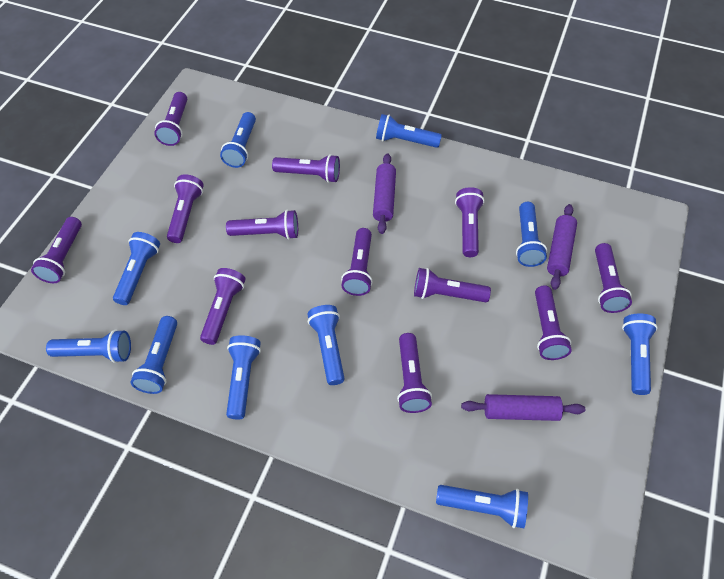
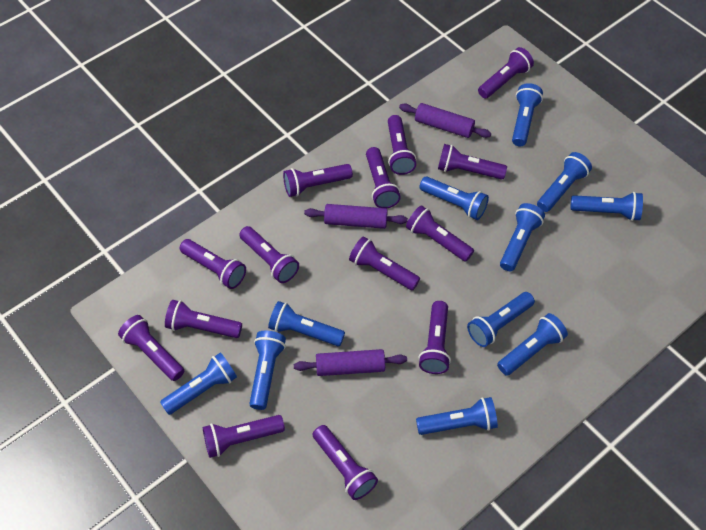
blue flashlight: [46,330,131,363] [113,232,160,305] [130,316,177,394] [220,112,256,168] [226,335,261,419] [308,305,345,385] [376,114,442,148] [436,485,528,528] [516,202,547,267] [622,313,658,395] = 10 -> [160,352,237,415] [249,331,286,410] [268,301,345,346] [416,397,498,435] [419,177,489,220] [467,292,535,347] [497,313,568,376] [500,203,545,271] [512,83,543,146] [537,152,592,212] [570,192,643,221] = 11
purple flashlight: [31,217,82,283] [154,92,187,146] [167,174,204,243] [200,268,246,345] [226,210,298,239] [272,154,340,183] [341,228,373,296] [397,333,432,413] [414,268,491,302] [455,187,485,257] [535,286,572,360] [595,243,632,313] = 12 -> [118,315,184,381] [165,300,242,338] [180,239,246,289] [203,415,285,458] [239,226,299,283] [283,164,353,197] [313,425,378,500] [349,236,420,290] [366,147,401,208] [388,115,416,175] [406,205,474,261] [419,301,451,374] [438,144,507,180] [478,47,534,99] = 14

